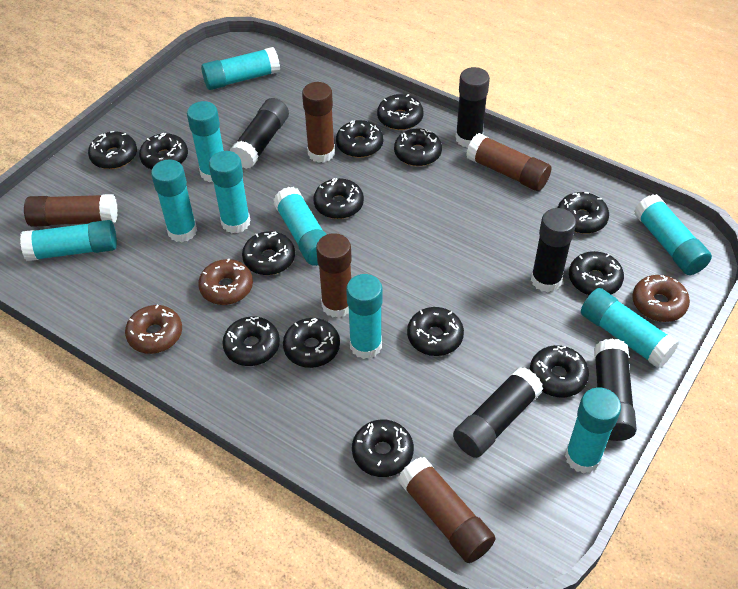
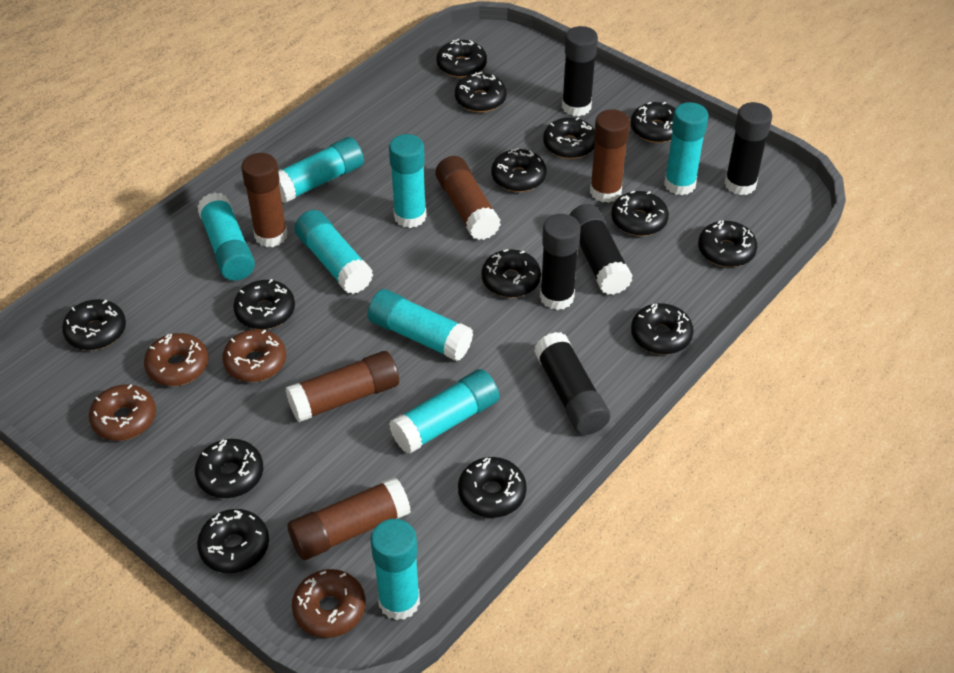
brown donut: [125,305,182,354] [198,259,253,305] [632,275,690,322] = 3 -> [89,384,156,441] [144,333,208,386] [222,329,286,382] [292,569,366,638] = 4
turquoise glue stick: [20,220,117,261] [151,159,197,242] [187,101,224,182] [201,47,280,90] [209,151,250,233] [273,187,327,266] [346,274,382,359] [565,387,621,474] [581,288,679,369] [634,194,712,275] = 10 -> [197,192,255,281] [278,137,364,204] [295,210,373,294] [368,289,473,361] [371,519,420,620] [389,134,427,228] [389,369,499,454] [664,102,709,195] = 8

